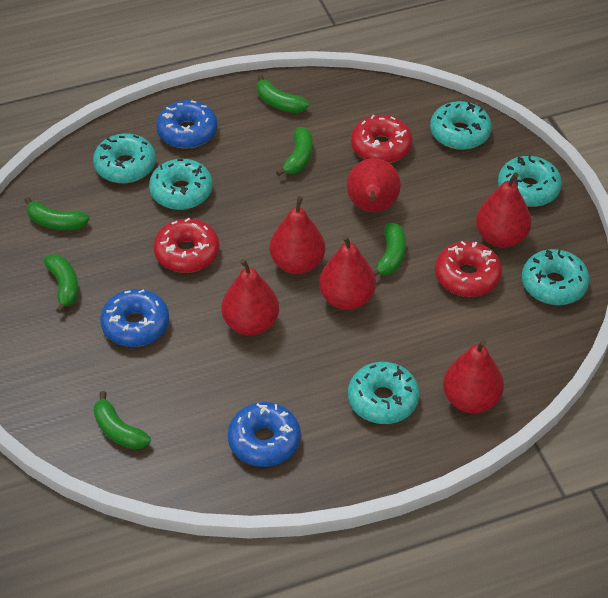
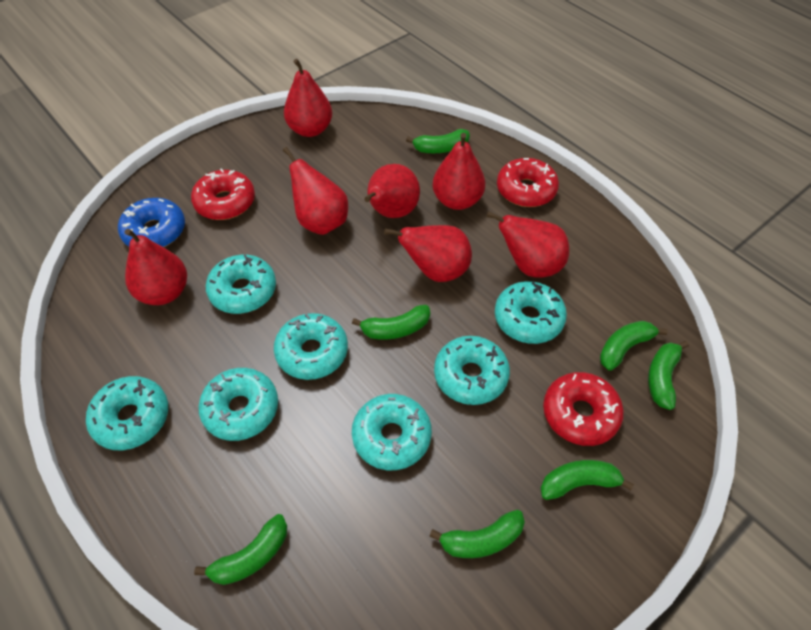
blue donut: [100,289,169,347] [156,100,218,149] [228,402,301,467] = 3 -> [118,198,185,247] = 1
green banana: [24,197,90,230] [44,254,78,313] [93,391,151,450] [257,75,309,113] [276,127,313,176] [373,223,406,276] = 6 -> [194,514,287,585] [352,305,430,340] [406,129,470,153] [429,510,525,558] [541,460,634,500] [600,321,668,371] [648,341,689,410] = 7
red pear: [221,259,279,336] [270,196,325,274] [319,235,376,310] [347,158,401,212] [443,340,504,413] [476,172,532,248] = 6 -> [125,229,187,305] [283,147,348,235] [284,59,332,137] [364,164,420,218] [384,225,472,282] [432,133,485,210] [486,211,569,278] = 7
turquoise donut: [93,134,156,183] [149,159,212,210] [348,362,419,424] [430,101,492,150] [498,155,562,207] [522,249,589,305] = 6 -> [86,376,168,450] [198,368,278,441] [206,255,276,314] [274,313,348,380] [352,394,432,470] [434,336,510,405] [495,281,567,344] = 7

